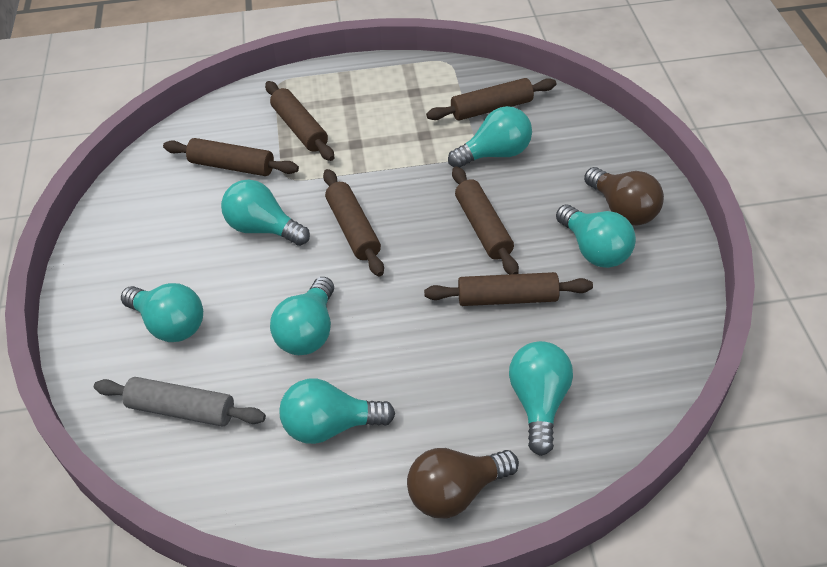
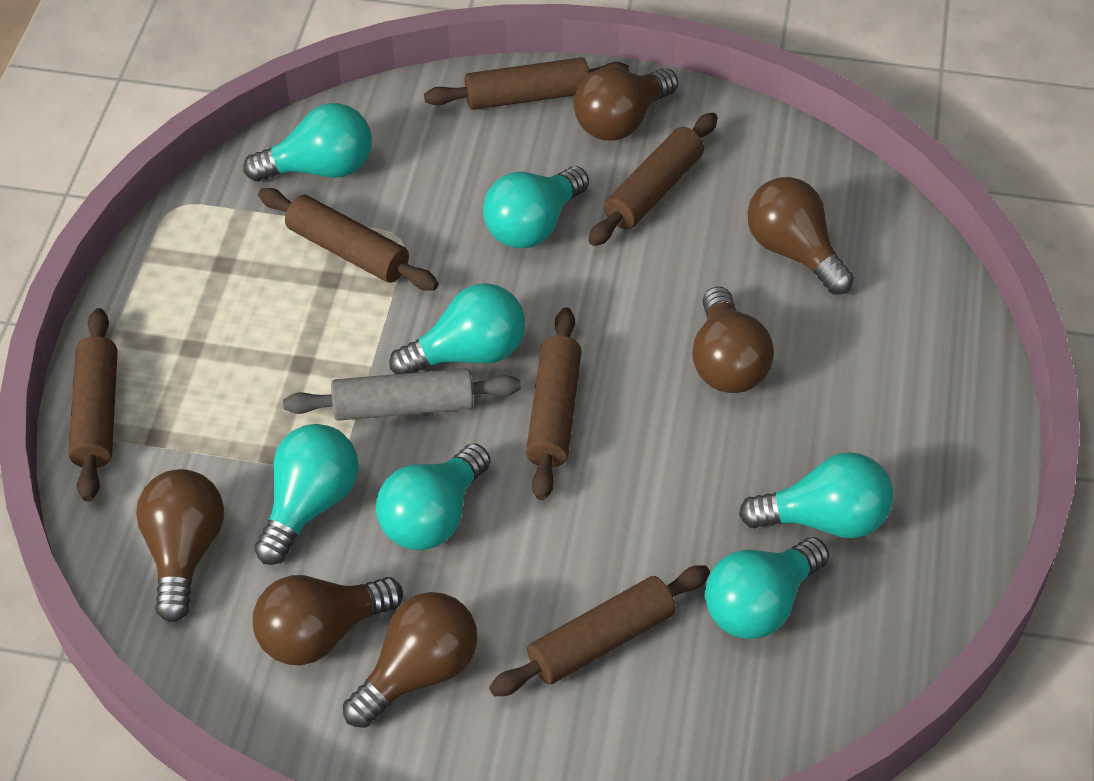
brown light bulb: [407,448,519,519] [584,167,664,226] = 2 -> [136,469,224,622] [253,575,403,665] [343,592,478,728] [574,67,678,140] [692,286,774,393] [748,177,854,295] = 6

